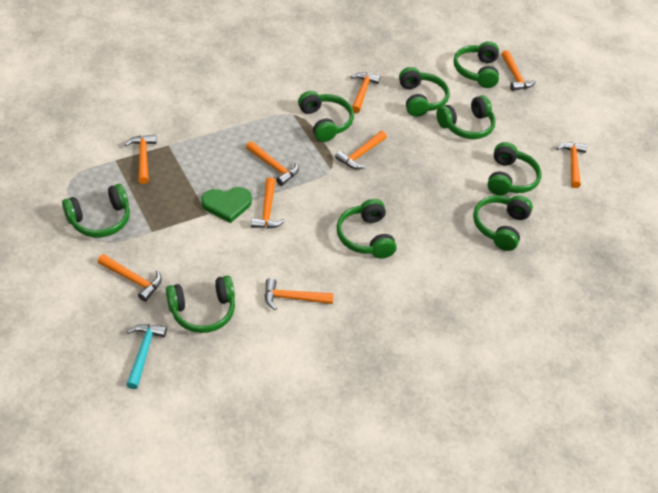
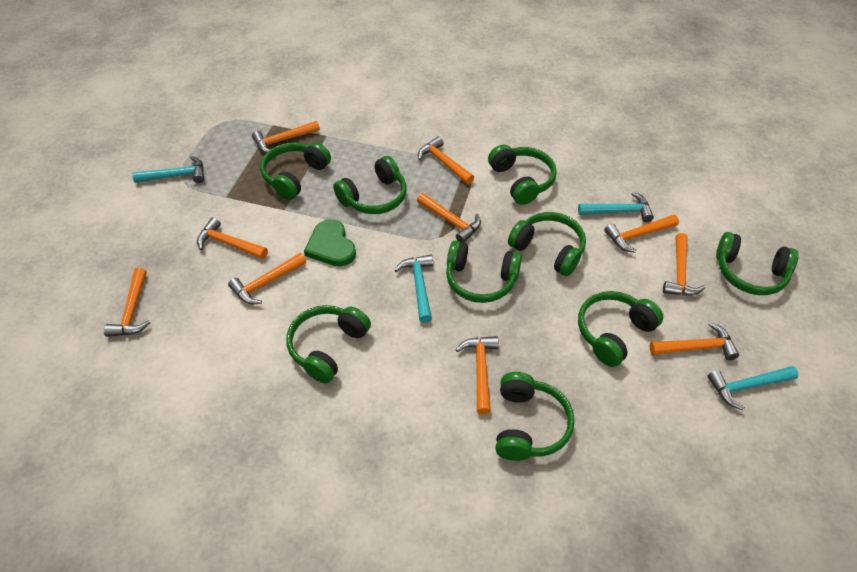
orange hammer: [98,254,162,302] [124,135,157,184] [246,141,299,186] [251,177,285,229] [265,278,334,311] [335,131,387,169] [351,72,380,113] [502,50,536,91] [556,142,587,188] = 9 -> [104,268,150,337] [197,217,268,259] [228,253,306,304] [252,121,320,153] [417,193,481,242] [418,136,474,184] [456,336,499,414] [604,215,679,253] [650,322,739,360] [663,233,705,296] = 10
turquoise hammer: [126,324,167,389] = 1 -> [132,156,204,183] [394,255,433,323] [578,192,654,222] [707,366,798,410] = 4

